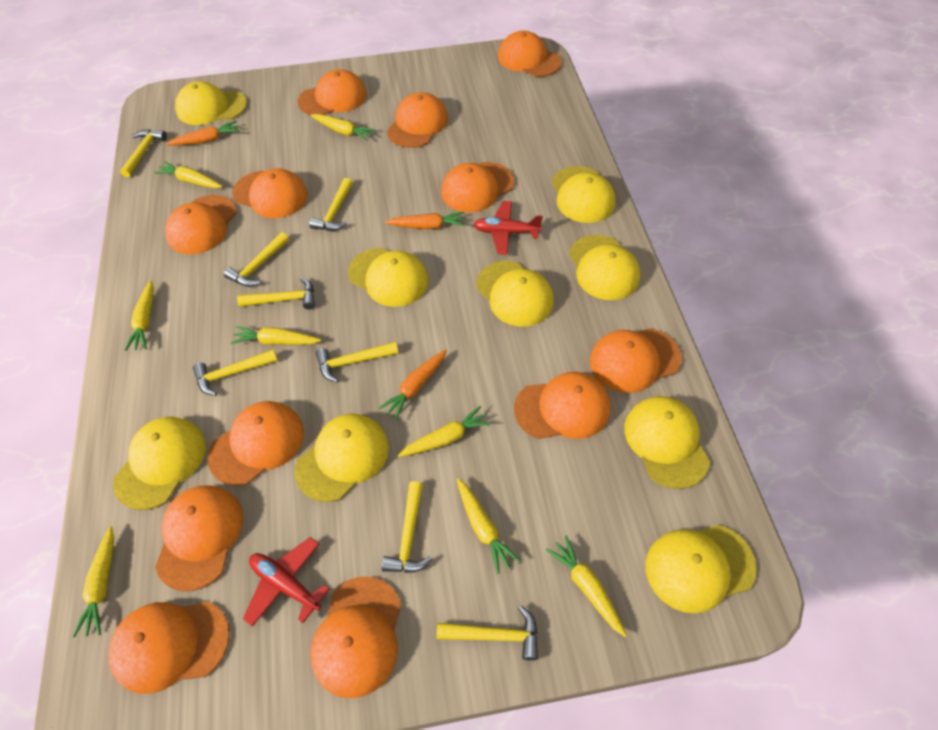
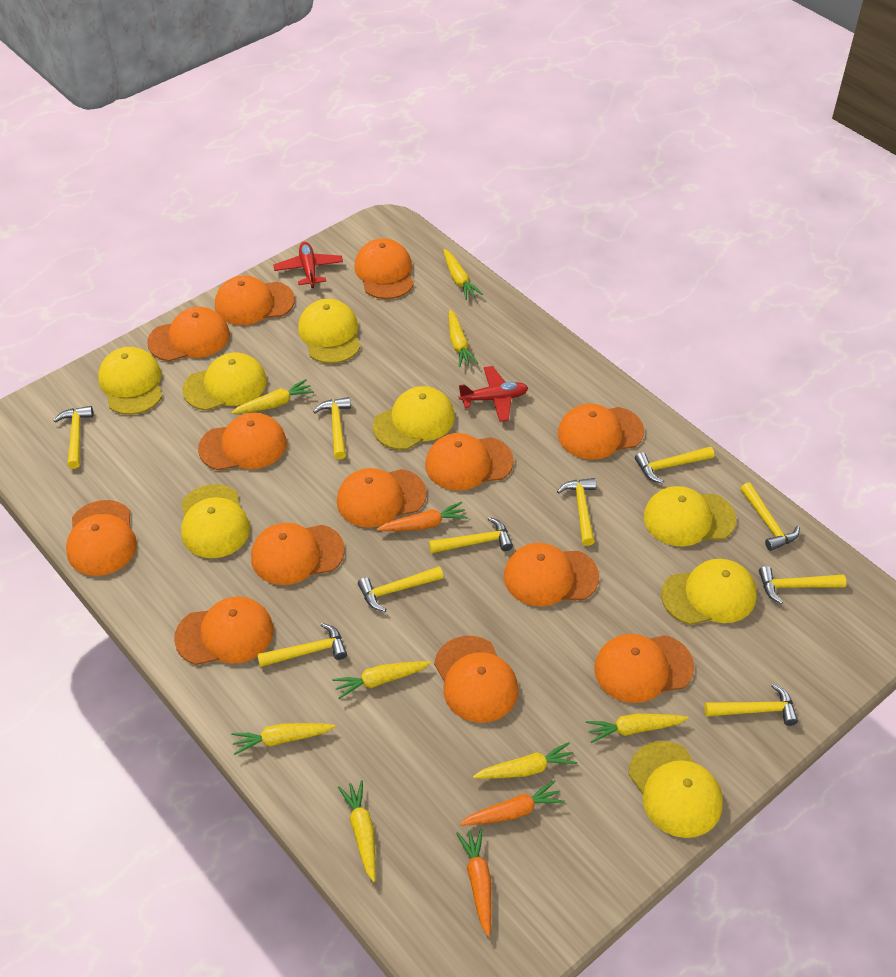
orange cap: [109,602,230,694] [155,485,244,592] [165,195,237,255] [207,401,304,486] [232,168,308,218] [297,69,367,115] [310,576,401,698] [387,92,448,148] [441,162,514,212] [498,31,562,77] [514,372,611,439] [590,328,682,393] = 12 -> [66,500,137,576] [147,307,230,361] [174,597,274,665] [198,413,287,471] [215,275,295,325] [251,523,345,585] [337,468,427,528] [354,238,414,299] [425,433,514,491] [434,636,518,723] [504,543,599,606] [558,404,644,460] [594,634,694,703] = 13
yellow cap: [113,417,206,510] [175,82,247,125] [295,414,389,502] [348,248,429,307] [476,261,554,326] [552,166,615,223] [569,235,640,300] [624,396,710,489] [646,525,757,614] = 9 -> [98,347,162,415] [181,484,250,558] [182,352,267,411] [298,299,360,364] [372,386,455,450] [629,741,723,838] [644,486,736,547] [661,559,757,625] = 8
yellow hammer: [120,129,167,177] [193,349,278,396] [224,232,289,287] [237,277,315,310] [309,178,353,231] [316,341,399,383] [381,481,432,573] [436,605,538,661] = 8 -> [53,406,93,469] [257,623,347,667] [313,397,351,460] [358,566,443,612] [429,517,513,553] [557,478,596,546] [635,446,714,483] [704,683,798,726] [740,482,800,551] [759,566,846,604] = 10

